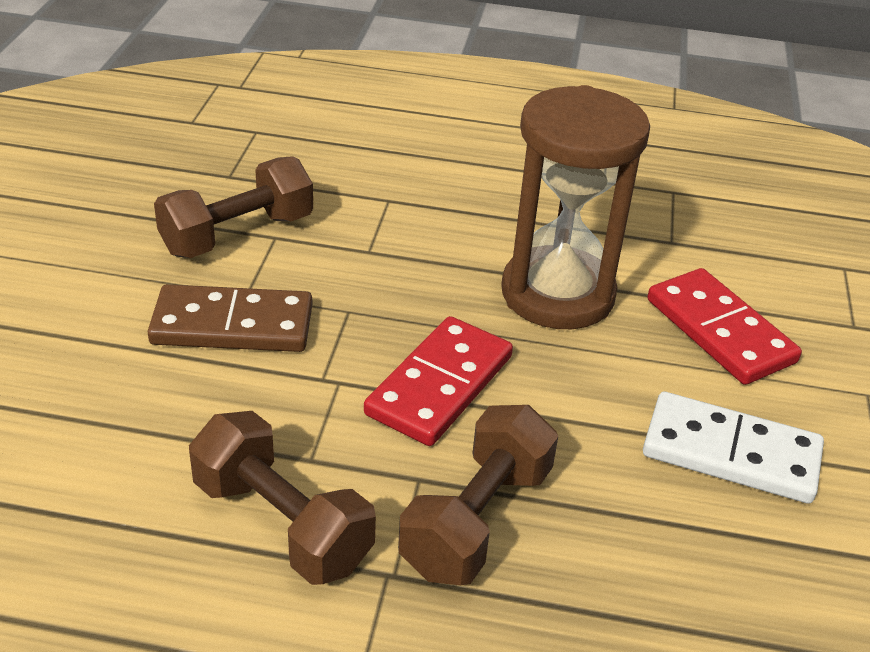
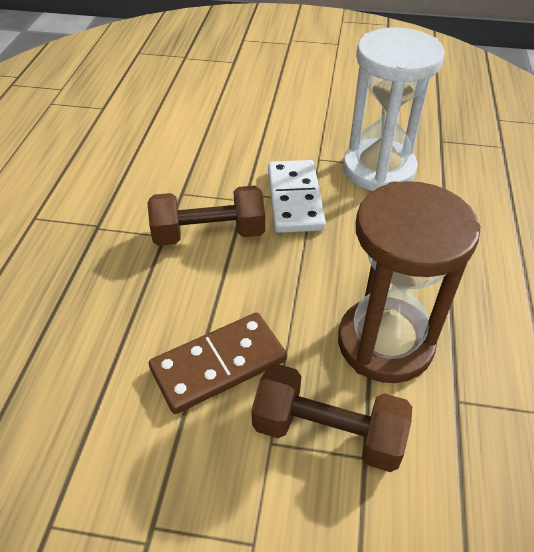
brown dumbbell: [154,156,313,258] [189,411,376,585] [398,405,558,585] = 3 -> [148,186,265,246] [251,363,412,472] = 2
red domino: [364,316,513,446] [648,268,802,385] = 2 -> none = 0
white hourglass: none = 0 -> [343,28,445,191] = 1

